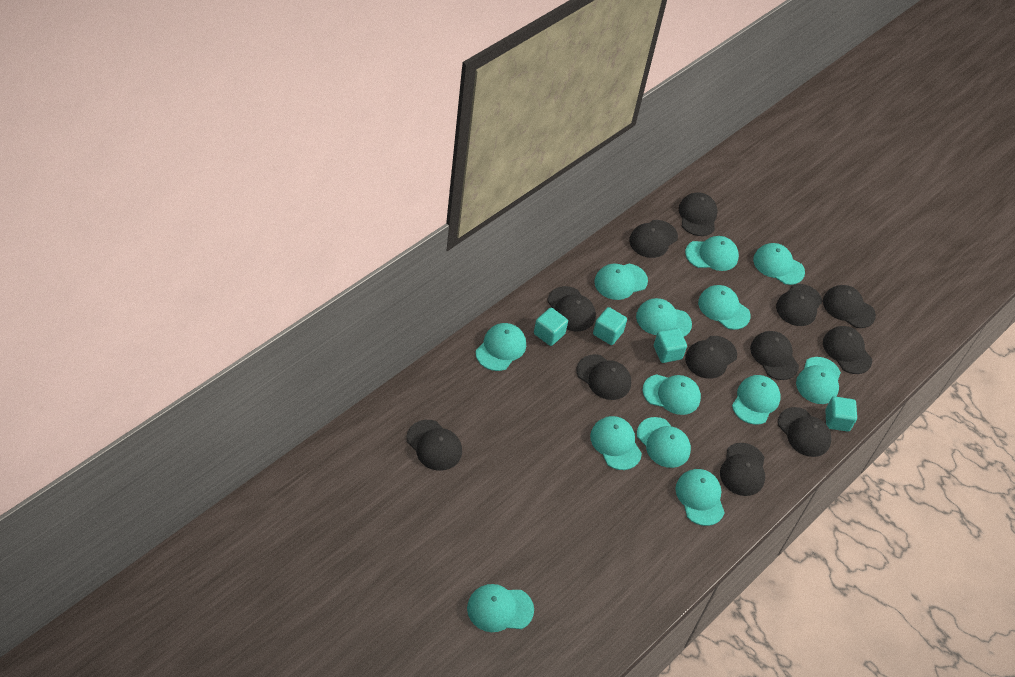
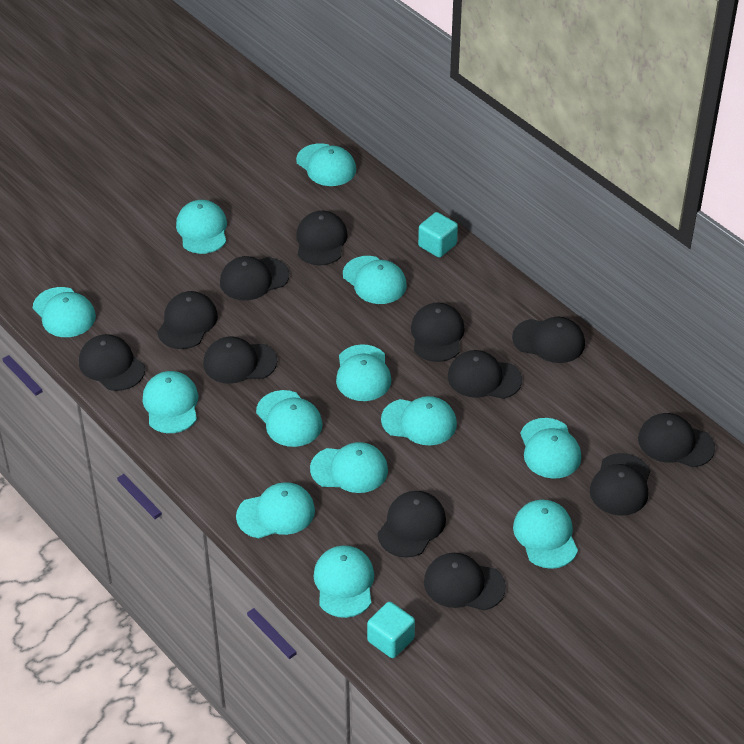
turquoise cube: [534,308,568,346] [593,307,627,345] [654,328,687,363] [825,396,857,432] = 4 -> [367,602,415,658] [418,212,458,258] = 2

